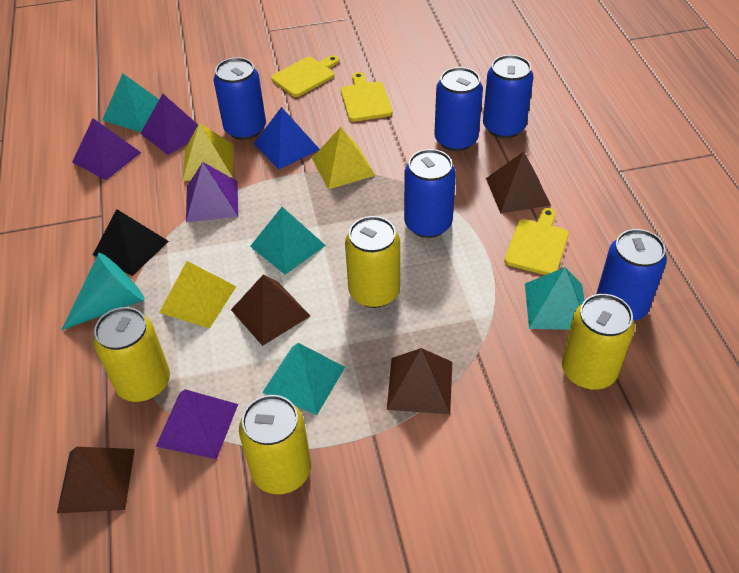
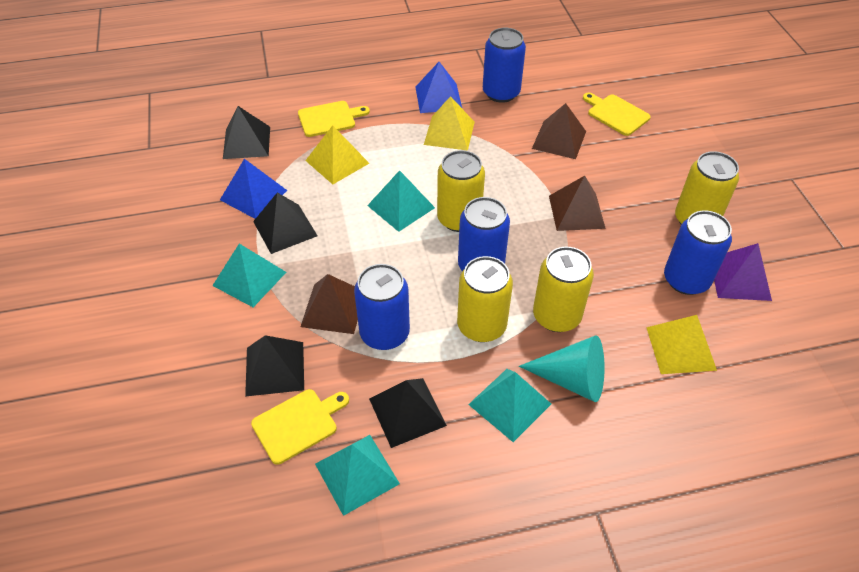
black pyramid: [93,209,169,276] = 1 -> [223,106,270,159] [245,335,304,397] [253,193,318,254] [369,378,447,448] = 4
blue can: [214,57,266,140] [404,149,456,238] [434,67,483,151] [483,55,534,138] [596,229,667,321] = 5 -> [354,264,410,350] [458,197,510,271] [483,28,526,103] [664,211,732,295] = 4
blue pyramid: [254,107,320,169] = 1 -> [220,159,287,219] [415,62,462,113] = 2
brown pyramid: [57,447,135,513] [231,275,310,346] [387,348,452,414] [486,152,551,213] = 4 -> [301,274,358,334] [532,103,586,159] [549,176,606,231] = 3
purple pyramid: [72,118,141,180] [140,94,198,155] [156,389,238,459] [186,162,238,222] = 4 -> [714,243,772,301] = 1

